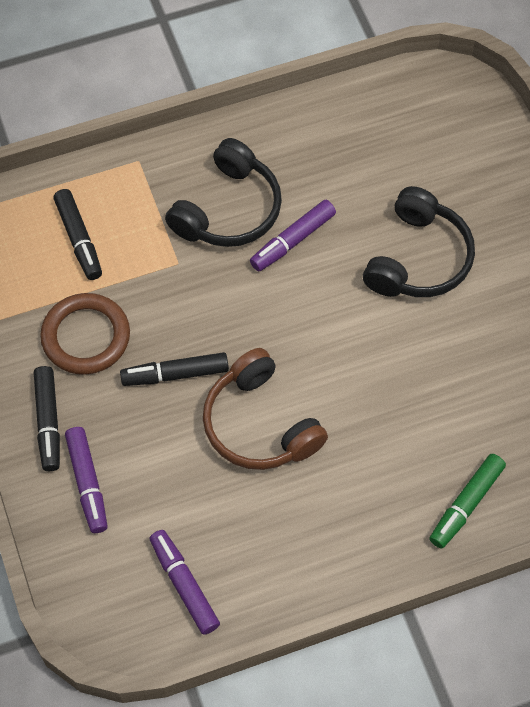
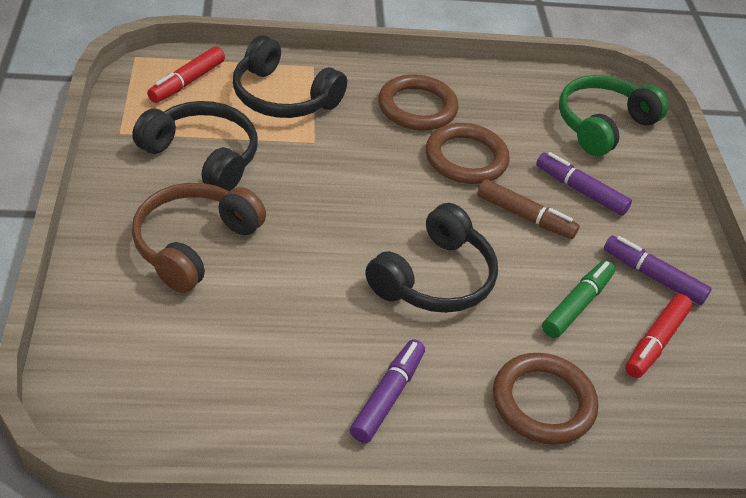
black headphones: [165,138,282,247] [363,186,475,297] = 2 -> [132,101,258,191] [233,35,347,118] [365,203,498,313] = 3
black marker: [34,366,60,471] [53,189,102,280] [120,352,229,386] = 3 -> none = 0
brown marker: none = 0 -> [477,179,579,239] = 1
brown ring: [40,293,130,375] = 1 -> [378,74,459,131] [426,123,510,184] [493,353,598,445] = 3
green headphones: none = 0 -> [559,75,669,156] = 1
red marker: none = 0 -> [147,46,225,103] [625,294,693,378] = 2

